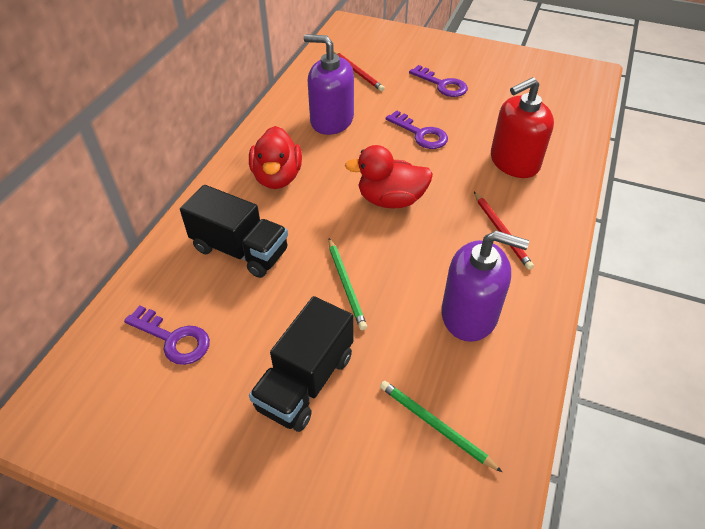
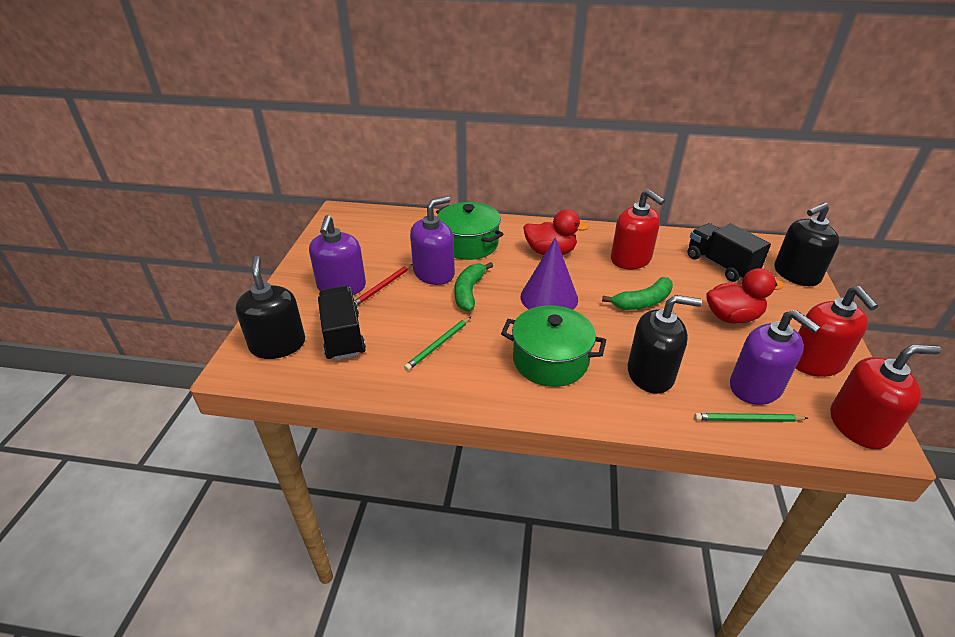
black soap dispenser: none = 0 -> [235,256,305,359] [627,295,702,394] [775,202,839,286] = 3
green banana: none = 0 -> [455,262,493,311] [602,277,673,310] = 2
green pot: none = 0 -> [436,202,504,260] [501,305,606,387] = 2
purple cone: none = 0 -> [521,237,578,310] = 1
purple key: [124,306,210,365] [386,110,448,149] [409,65,468,97] = 3 -> none = 0
purple soap dispenser: [304,34,354,135] [441,231,529,342] = 2 -> [309,215,366,295] [410,196,455,285] [730,310,820,405] = 3
red pencil: [334,51,385,91] [474,192,534,270] = 2 -> [354,264,412,306] = 1
red soap dispenser: [491,77,554,178] = 1 -> [611,189,665,269] [796,286,878,377] [831,344,941,449] = 3

